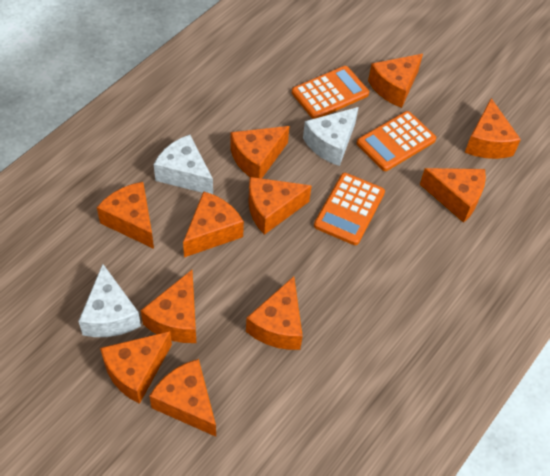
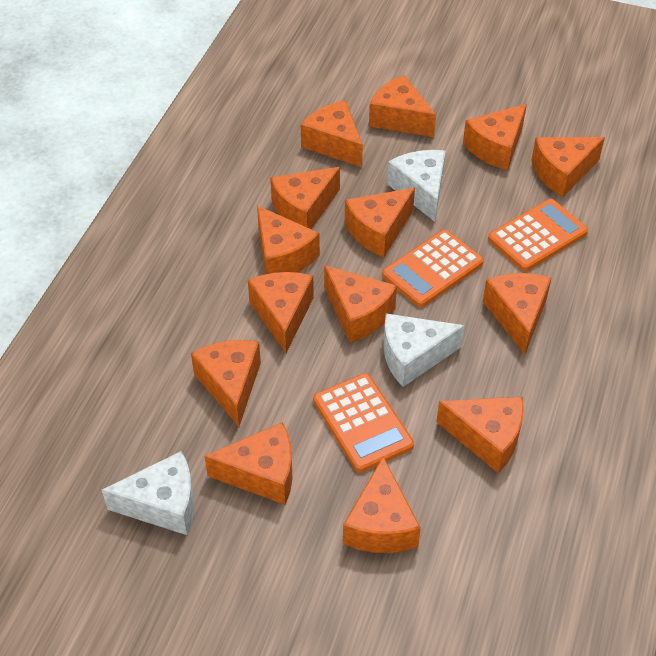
orange cheese: [97,182,154,249] [100,331,172,404] [141,270,196,343] [149,359,216,437] [183,191,244,257] [230,126,290,178] [246,276,303,350] [248,177,312,235] [368,54,423,108] [420,168,486,223] [465,98,521,159] = 11 -> [191,340,261,426] [205,422,292,505] [248,272,314,353] [257,206,320,274] [270,167,340,229] [301,100,363,168] [324,265,397,343] [343,457,421,553] [345,188,415,257] [369,75,436,137] [436,397,524,473] [463,104,527,170] [483,273,552,355] [531,137,605,197] = 14

